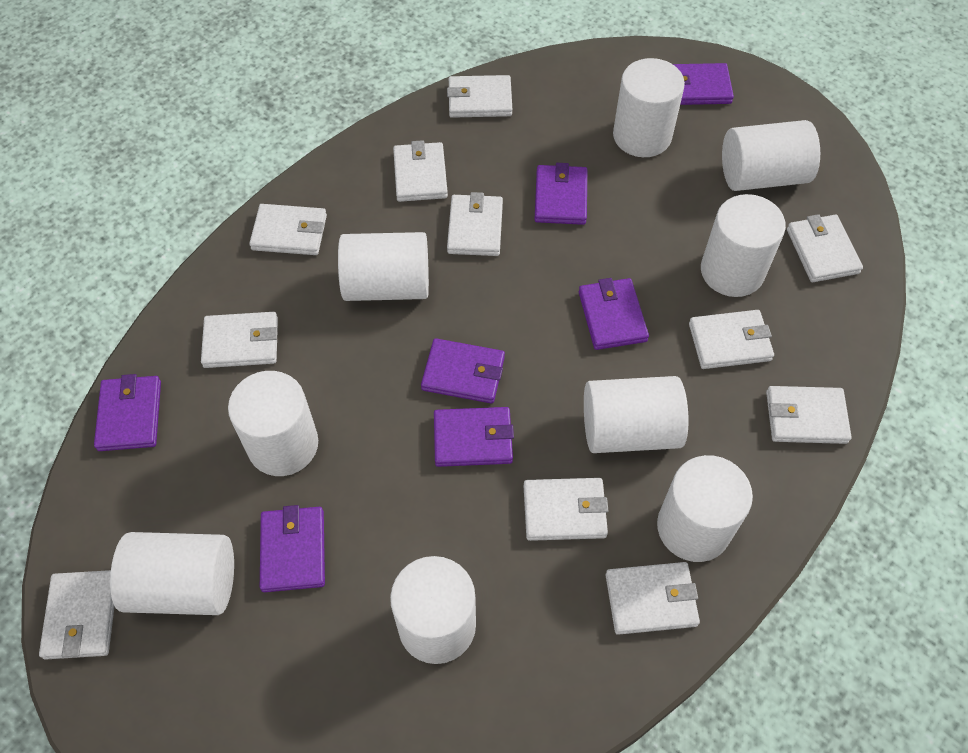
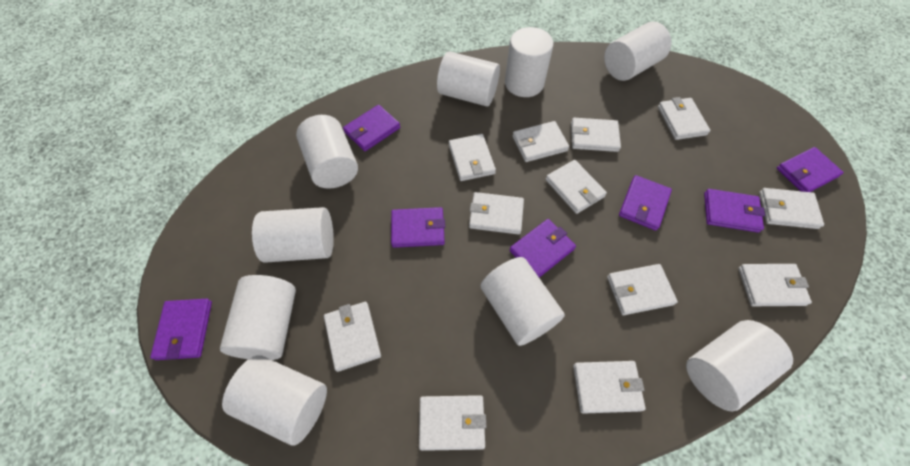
white wallet: [39,570,115,660] [201,312,278,368] [249,204,327,255] [393,140,448,202] [447,75,512,118] [447,192,503,256] [524,478,608,541] [606,562,700,635] [689,310,774,369] [766,386,852,444] [787,214,863,282] = 11 -> [324,302,381,372] [419,395,486,451] [449,134,496,181] [469,192,524,235] [512,121,569,162] [546,160,607,214] [571,118,621,152] [573,361,646,414] [607,264,678,315] [658,97,710,140] [738,264,812,306] [759,188,824,229] = 12

